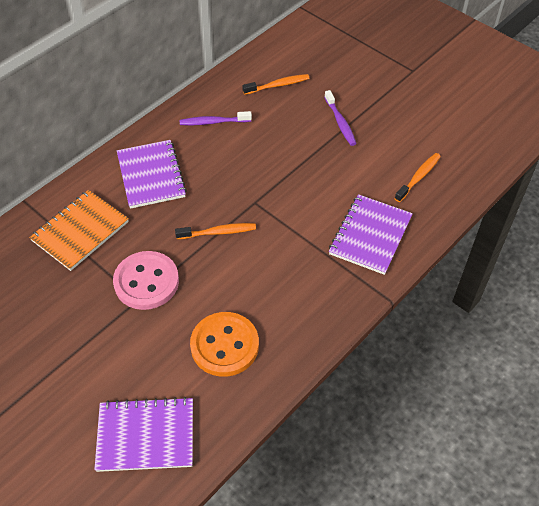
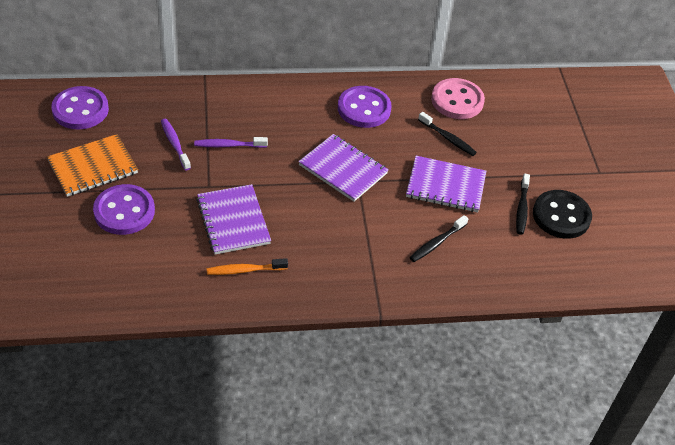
black button: none = 0 -> [533,190,592,239] = 1
black toothbrush: none = 0 -> [410,215,468,262] [418,112,477,156] [516,174,530,235] = 3
orange button: [190,312,259,377] = 1 -> none = 0
orange toothbrush: [175,223,256,239] [242,74,309,95] [394,153,441,202] = 3 -> [207,258,288,275] = 1
purple button: none = 0 -> [51,86,109,130] [93,184,155,235] [338,86,392,128] = 3

